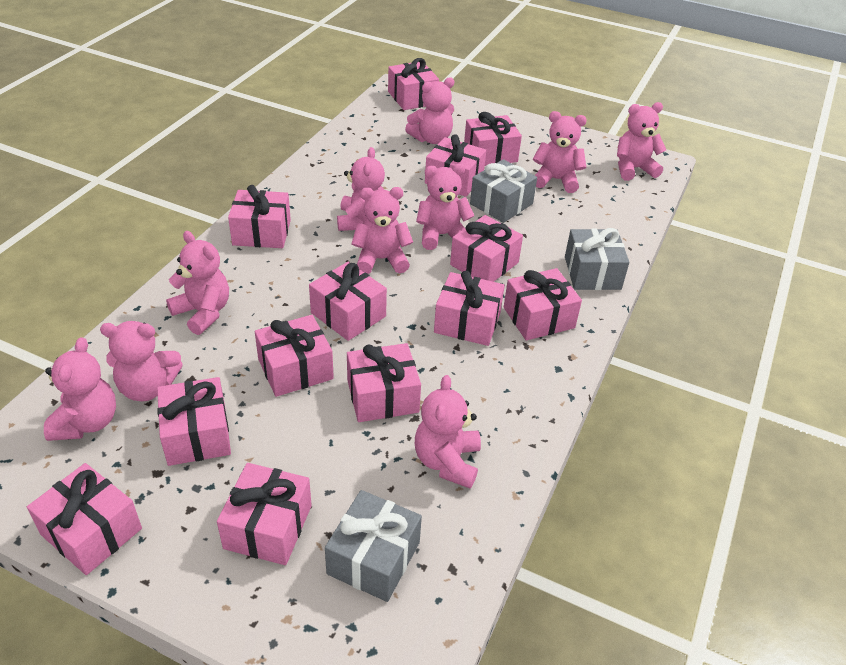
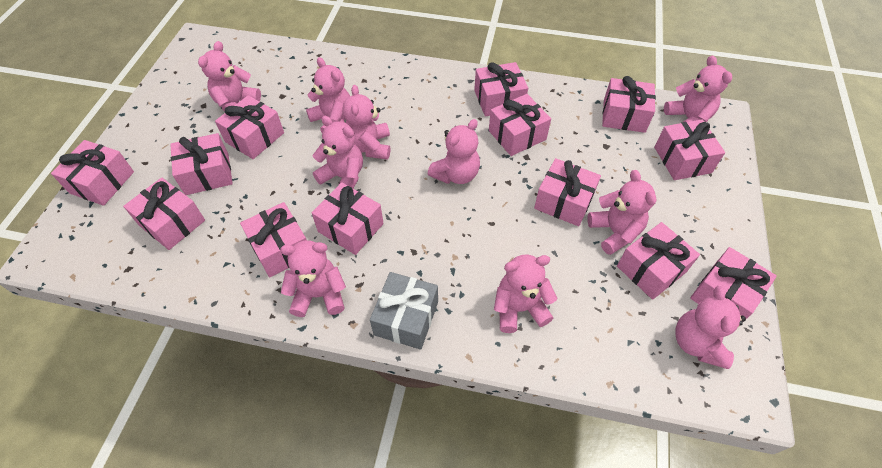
grey gift: [325,490,422,602] [470,159,537,223] [565,228,629,290] = 3 -> [370,272,438,350] = 1

